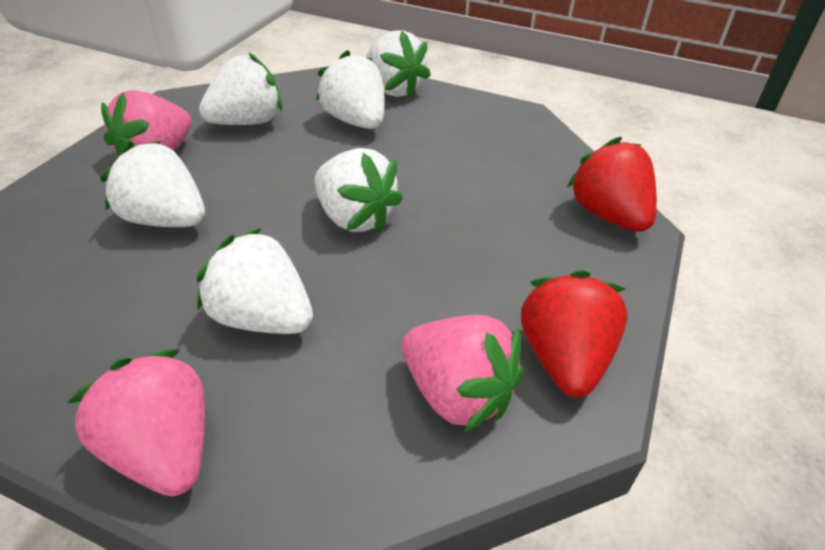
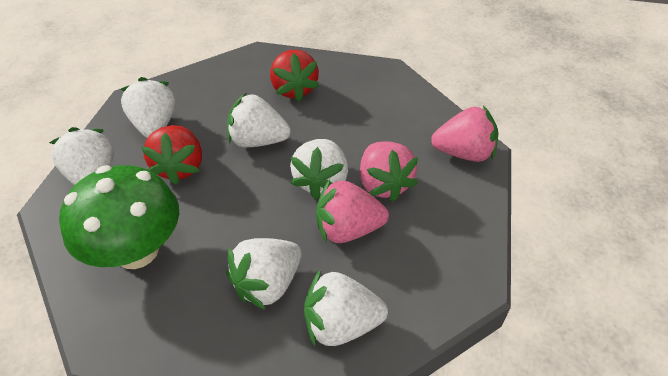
green mushroom: none = 0 -> [59,165,179,269] = 1

